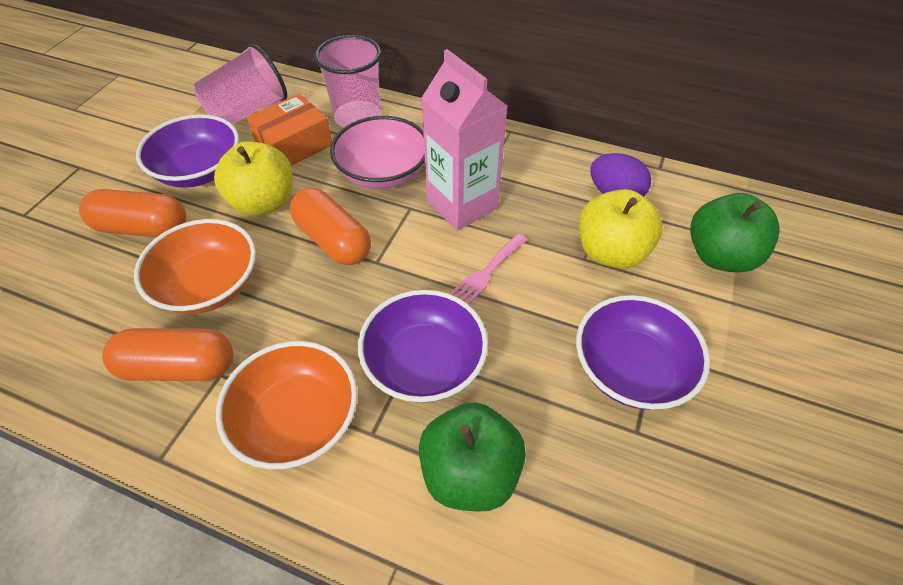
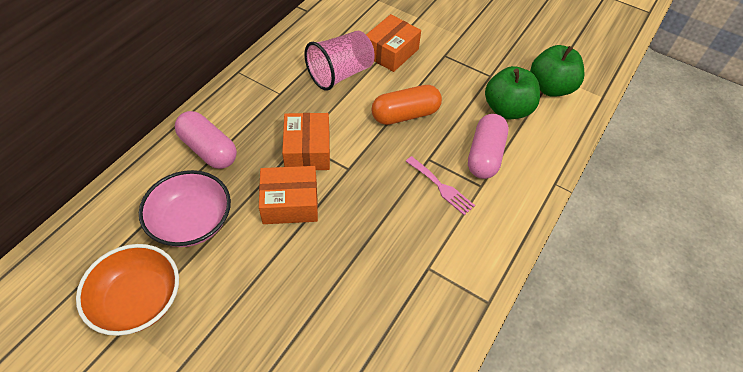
orange bowl: [134,219,256,314] [216,341,358,469] = 2 -> [76,244,179,336] = 1
orange box: [247,94,332,166] = 1 -> [259,166,318,224] [282,113,330,170] [366,14,421,72] = 3
orange capsule: [79,189,186,237] [102,328,233,381] [290,188,371,265] = 3 -> [371,85,442,125] = 1
pink capsule: none = 0 -> [175,111,237,169] [468,114,508,179] = 2
pink carton: [421,49,508,231] = 1 -> none = 0
pink cup: [194,43,287,125] [315,35,381,128] = 2 -> [304,31,374,91] = 1
purple bowl: [136,114,239,188] [358,290,488,403] [576,295,710,410] = 3 -> none = 0
purple egg: [590,153,651,197] = 1 -> none = 0
yellow apple: [214,141,293,216] [579,189,662,269] = 2 -> none = 0

